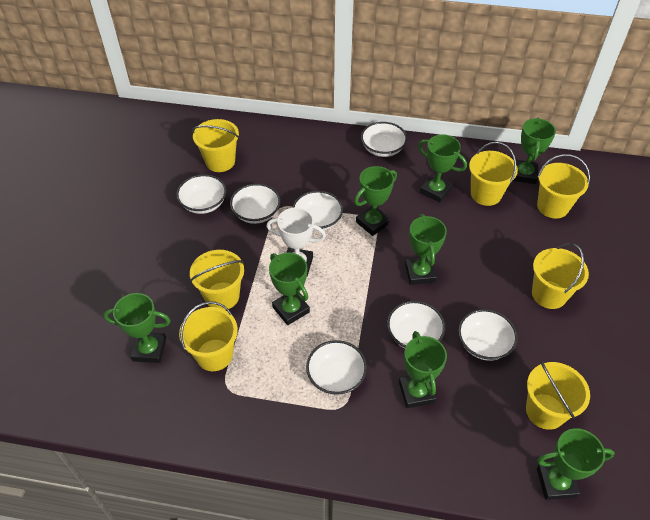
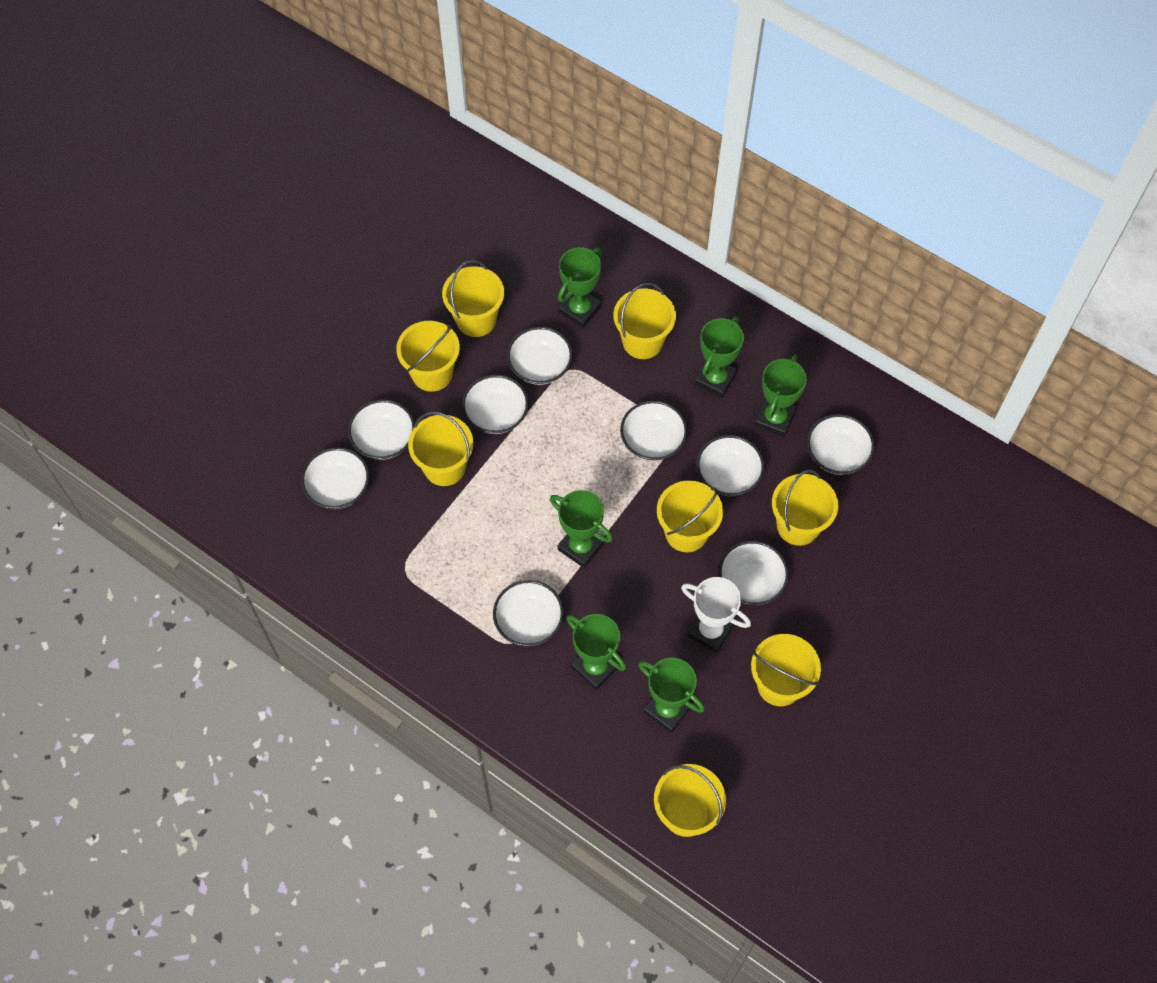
green trophy: [103,293,171,363] [269,253,310,325] [354,166,397,236] [399,331,447,408] [405,214,447,285] [418,134,467,203] [513,118,556,184] [537,428,615,500] = 8 -> [550,490,613,568] [558,247,602,328] [567,614,626,690] [639,658,705,733] [694,316,744,398] [754,355,807,437] = 6
white bowl: [176,174,227,214] [230,183,281,224] [292,191,343,231] [306,340,367,395] [361,122,407,157] [387,301,445,349] [458,309,518,361] = 7 -> [301,447,369,509] [348,399,415,460] [462,375,529,434] [493,580,564,647] [507,327,573,385] [620,400,687,461] [697,435,764,496] [719,541,789,606] [807,414,875,475] = 9
yellow bucket: [179,301,238,371] [190,250,244,310] [192,119,239,172] [469,142,518,206] [526,361,590,430] [532,243,589,309] [537,154,590,219] = 7 -> [396,321,460,392] [408,411,473,486] [442,260,504,337] [613,283,676,359] [654,764,726,837] [657,480,723,552] [751,634,821,706] [772,470,838,546] = 8

